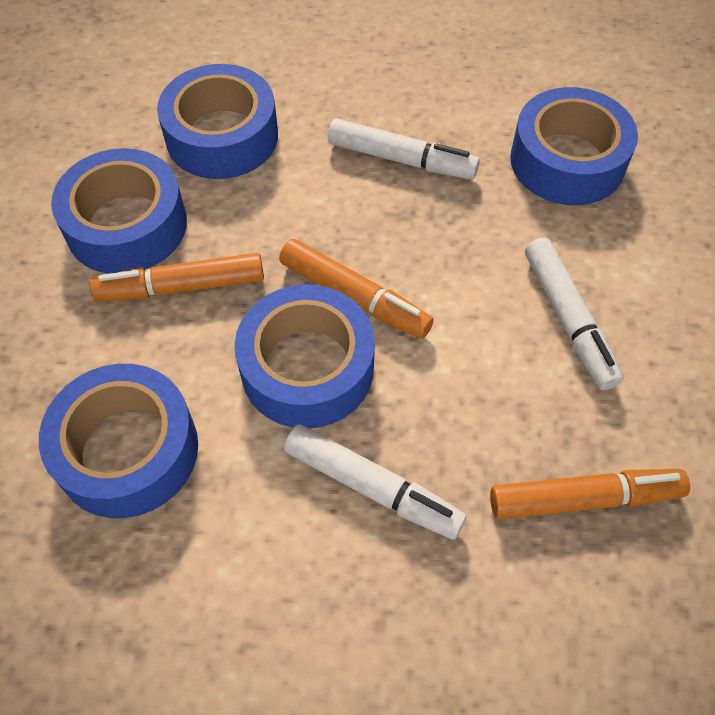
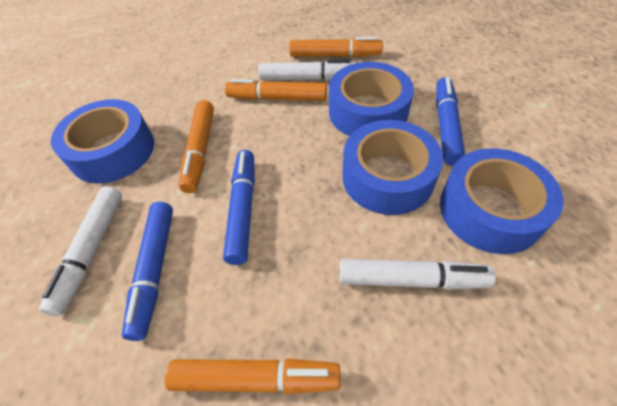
blue marker: none = 0 -> [122,202,173,341] [223,150,255,265] [436,77,465,166] = 3
blue tape: [39,364,198,518] [51,148,187,274] [157,64,278,179] [235,284,375,428] [510,87,638,205] = 5 -> [51,99,154,183] [329,62,414,136] [342,120,443,215] [440,148,564,254] = 4
orange marker: [90,253,264,302] [279,239,434,339] [490,469,690,519] = 3 -> [165,358,340,394] [179,100,214,193] [225,79,327,101] [289,37,383,57] = 4

